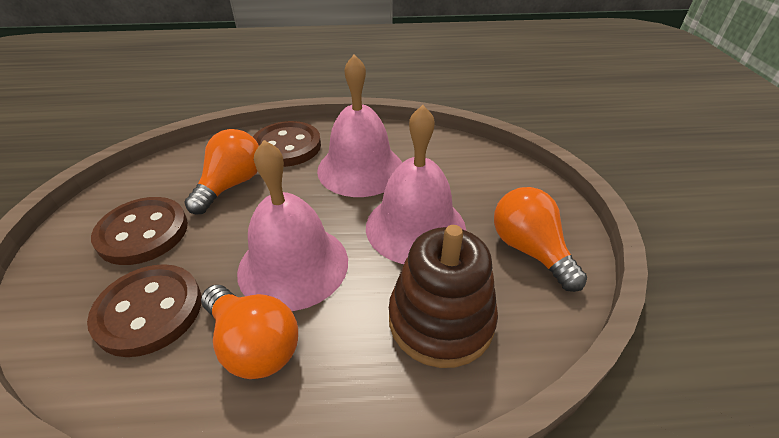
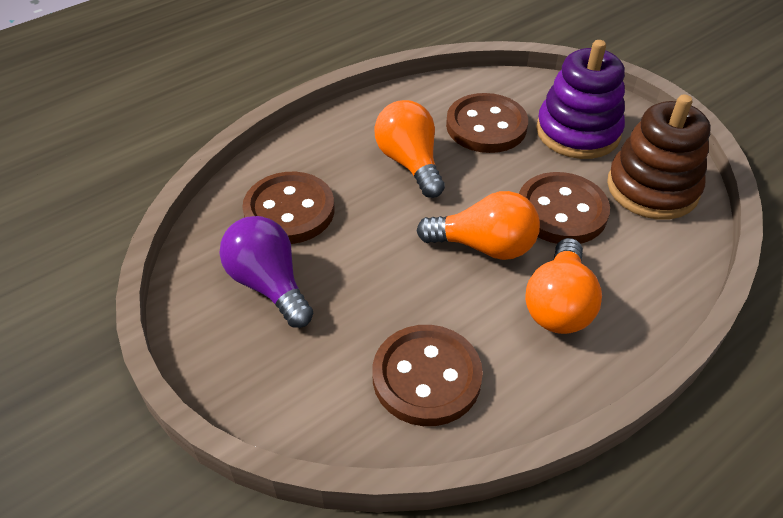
brown button: [87,264,202,357] [91,197,188,265] [253,121,321,167] = 3 -> [242,172,334,244] [372,325,483,426] [446,93,528,153] [519,172,610,244] = 4
pink bell: [237,140,348,311] [317,54,402,197] [366,105,466,264] = 3 -> none = 0
purple light bulb: none = 0 -> [219,216,313,328] = 1
purple stacking toy: none = 0 -> [536,40,625,159] = 1

